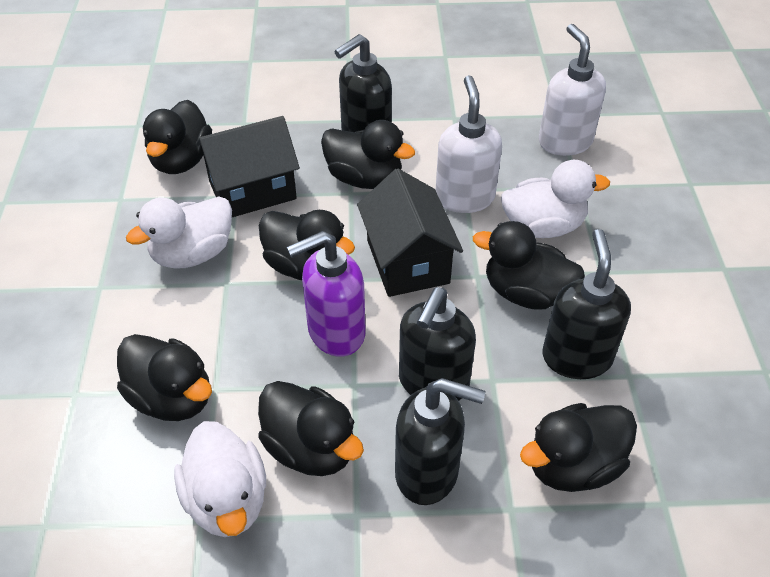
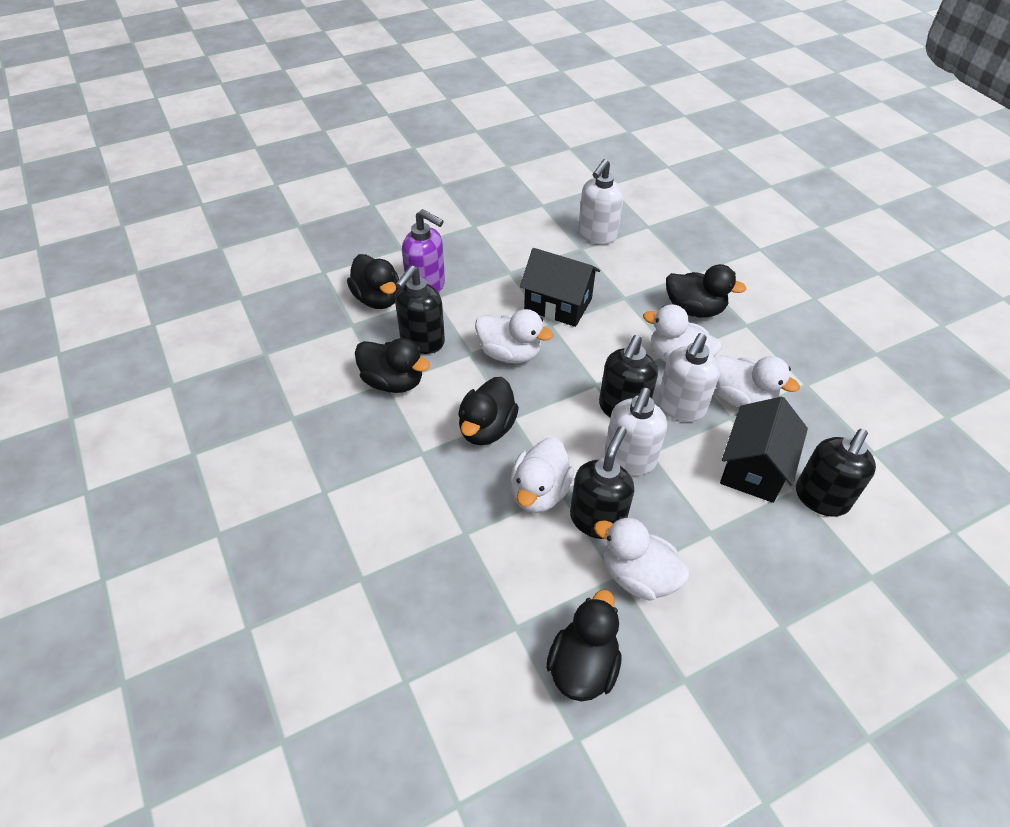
black duck: [117,334,212,421] [143,100,212,174] [258,381,364,476] [259,210,355,280] [321,120,415,189] [473,221,585,310] [520,403,637,492] = 7 -> [347,254,399,309] [355,338,430,393] [458,377,519,445] [546,590,622,701] [666,264,746,317] = 5
white duck: [126,196,232,269] [174,421,266,537] [501,160,610,238] = 3 -> [475,309,553,364] [510,437,574,513] [594,517,690,601] [643,304,722,363] [715,355,800,408] = 5
white soap dispenser: [436,75,502,213] [539,24,606,156] = 2 -> [578,159,624,245] [604,388,667,475] [658,333,720,422] = 3

